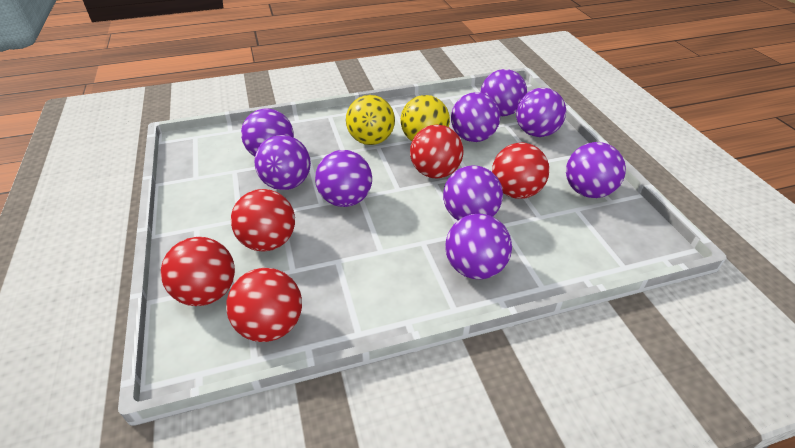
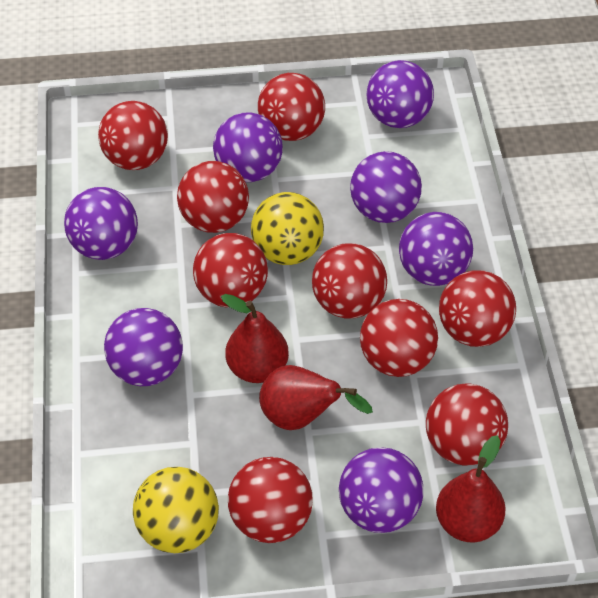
purple ball: [241,108,294,157] [254,135,311,190] [315,150,372,207] [443,165,503,220] [445,214,512,279] [451,92,500,142] [481,69,527,116] [516,88,566,137] [566,142,626,198] = 9 -> [64,187,138,260] [104,308,183,386] [213,112,283,182] [339,447,423,533] [350,151,422,223] [367,60,434,128] [399,212,473,286] = 7
red ball: [161,237,235,306] [226,268,302,342] [231,189,295,251] [410,125,464,179] [492,143,549,199] = 5 -> [98,101,168,170] [177,161,249,233] [193,233,268,308] [228,457,313,543] [258,73,325,141] [312,243,387,318] [360,299,438,377] [426,384,508,466] [439,270,516,347] = 9
red pear: none = 0 -> [221,294,289,383] [259,365,373,430] [436,435,506,542] = 3

